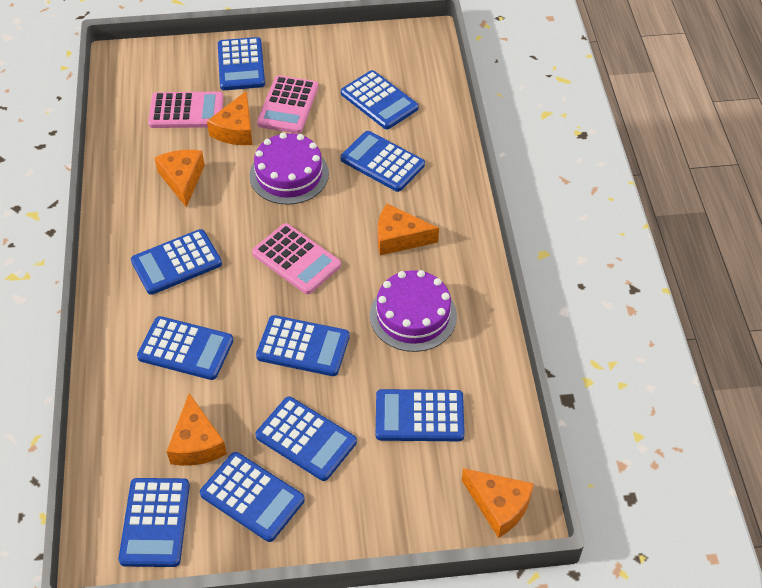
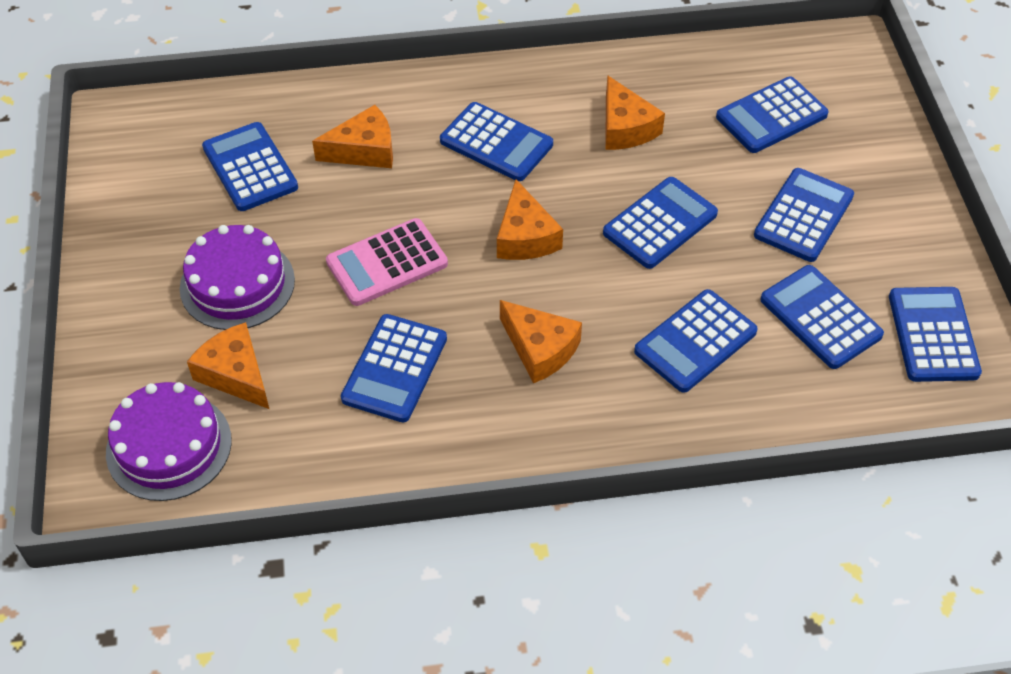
blue calculator: [118,478,190,567] [131,229,222,295] [137,316,233,380] [200,452,305,542] [218,37,265,90] [255,397,357,481] [256,315,350,376] [341,70,419,129] [341,131,425,192] [376,389,465,441] = 10 -> [202,122,298,211] [341,314,447,422] [440,102,553,181] [603,177,718,269] [634,289,758,393] [716,77,829,153] [754,168,854,262] [760,265,884,369] [889,287,982,382] = 9
pink calculator: [148,91,224,128] [252,223,341,294] [257,75,318,134] = 3 -> [326,218,448,306] = 1

